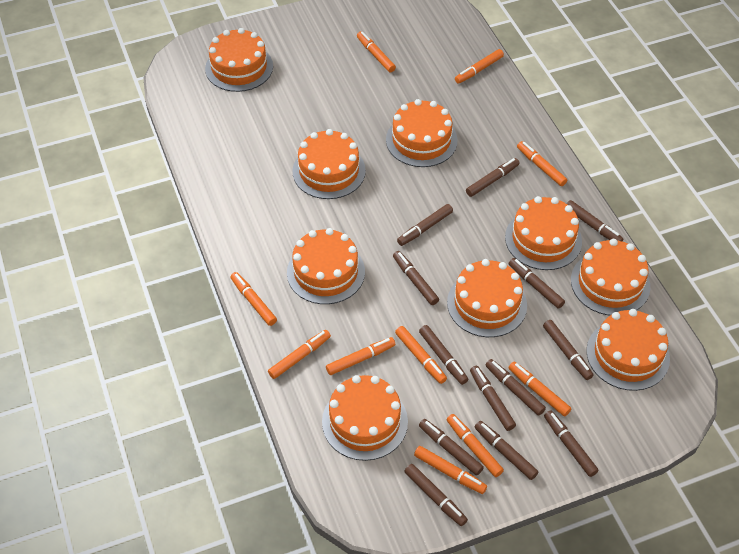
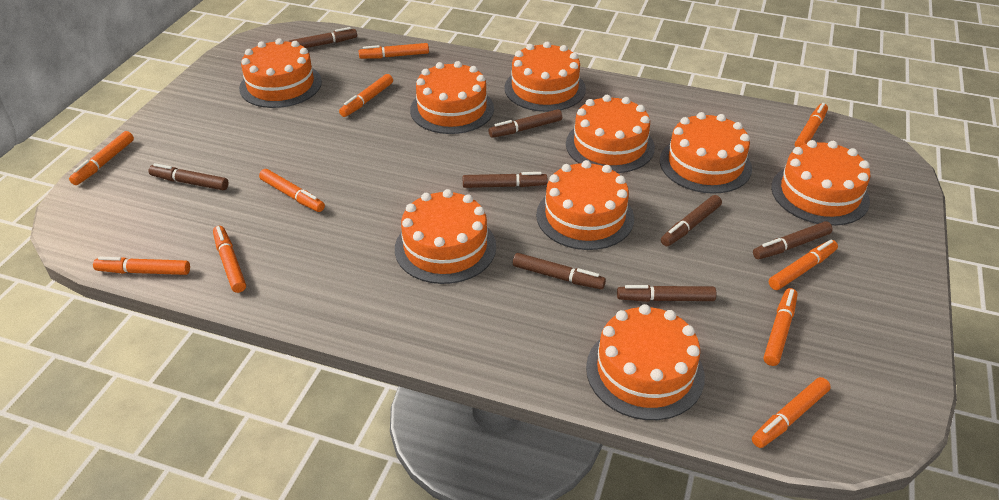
brown marker: [393,251,439,305] [397,204,453,246] [404,464,468,526] [419,325,468,385] [419,419,484,475] [466,158,519,197] [470,366,516,431] [475,421,538,480] [486,359,546,416] [509,258,565,309] [543,320,593,380] [544,410,599,477] [566,200,623,242] = 13 -> [148,163,229,190] [288,27,357,48] [463,172,547,188] [489,109,562,138] [513,253,606,289] [617,285,716,302] [661,195,722,246] [753,221,833,259] = 8

